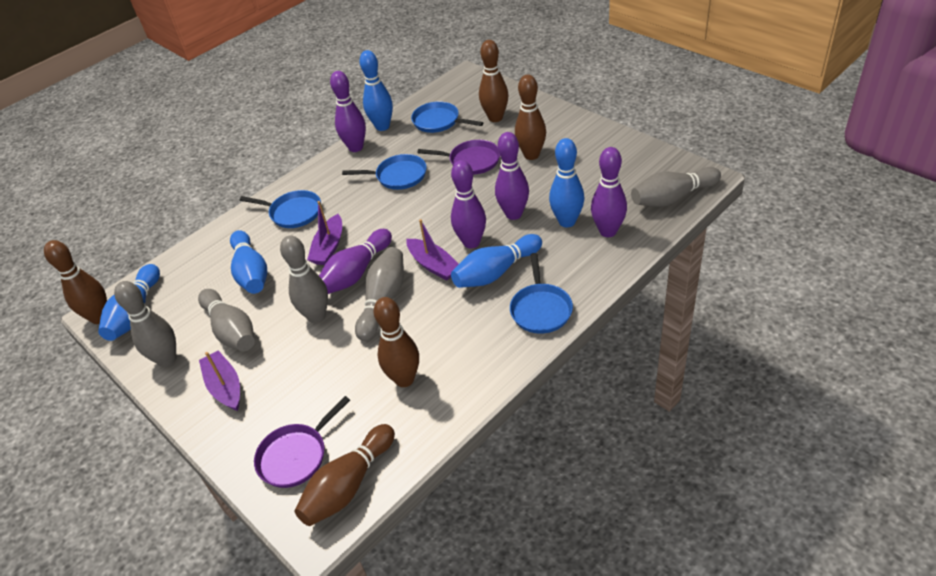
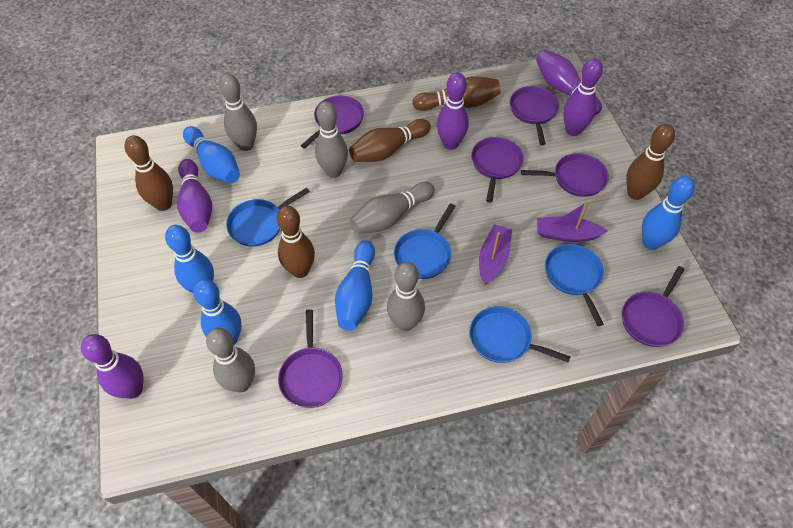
purple boat: [199,350,240,411] [307,201,342,265] [406,219,459,281] = 3 -> [479,224,512,284] [537,202,608,242] = 2
purple pan: [254,396,350,488] [417,140,500,174] = 2 -> [278,309,343,408] [301,96,364,149] [471,137,524,202] [510,86,559,145] [521,153,609,197] [622,266,685,347] = 6

